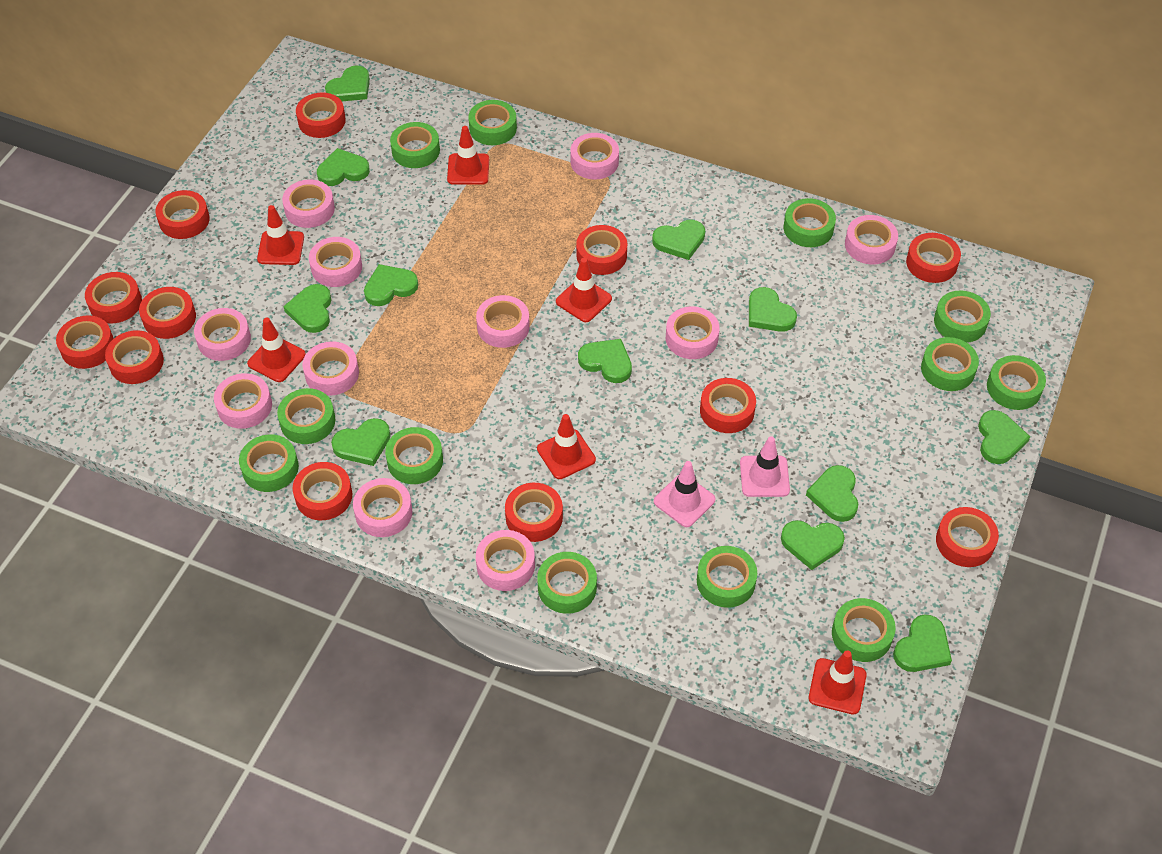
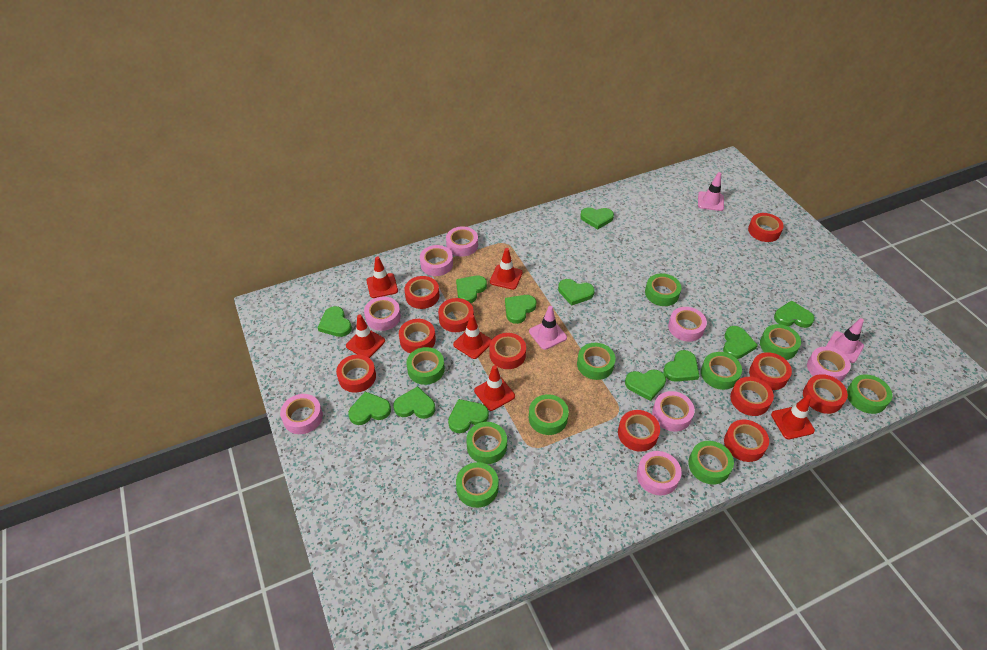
green tape: [239,434,299,492] [277,388,335,444] [385,427,443,484] [390,122,440,168] [468,100,517,145] [537,552,597,614] [697,546,757,608] [784,198,836,247] [832,598,896,662] [921,337,979,391] [934,291,991,343] [987,355,1046,410] = 12 -> [406,347,445,385] [456,462,499,508] [466,422,507,464] [529,394,569,435] [577,343,616,380] [645,273,681,306] [688,441,734,485] [701,352,742,390] [760,324,801,360] [847,374,892,414] = 10
pink tape: [194,308,251,361] [214,373,272,429] [282,179,335,228] [303,341,359,396] [309,237,362,287] [353,478,412,537] [476,295,530,348] [476,530,535,591] [571,133,619,179] [666,306,720,359] [845,215,898,264] = 11 -> [280,394,323,434] [364,297,401,331] [420,245,453,276] [446,227,478,257] [637,451,682,496] [652,391,695,432] [668,307,707,342] [807,346,851,382] = 8
pink traffic cone: [654,461,716,527] [740,436,790,497] = 2 -> [529,306,567,350] [698,172,724,211] [826,318,864,363] = 3
red tape: [56,315,114,369] [85,272,142,323] [105,330,164,384] [139,287,196,339] [155,190,210,239] [293,462,352,520] [296,93,346,138] [505,483,563,542] [576,225,627,275] [700,378,756,433] [906,233,961,283] [936,507,999,567] = 12 -> [336,355,376,393] [399,319,436,353] [405,276,439,309] [438,298,474,332] [489,333,526,369] [618,410,660,452] [724,420,769,462] [730,377,774,416] [748,213,784,242] [749,352,792,390] [803,374,848,414] = 11

